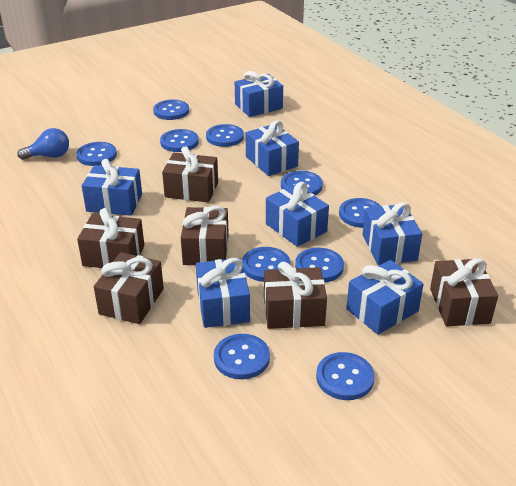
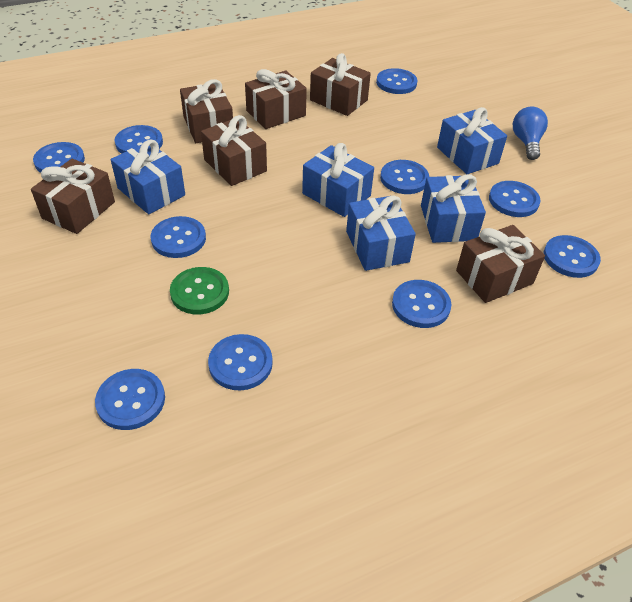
blue gift: [82,159,142,216] [196,258,250,328] [235,71,283,117] [246,120,299,176] [266,182,329,247] [346,260,424,335] [363,202,422,265] = 7 -> [111,140,185,214] [302,143,374,217] [346,195,416,271] [421,174,486,243] [437,107,507,174] = 5
green button: none = 0 -> [170,267,229,314] = 1

